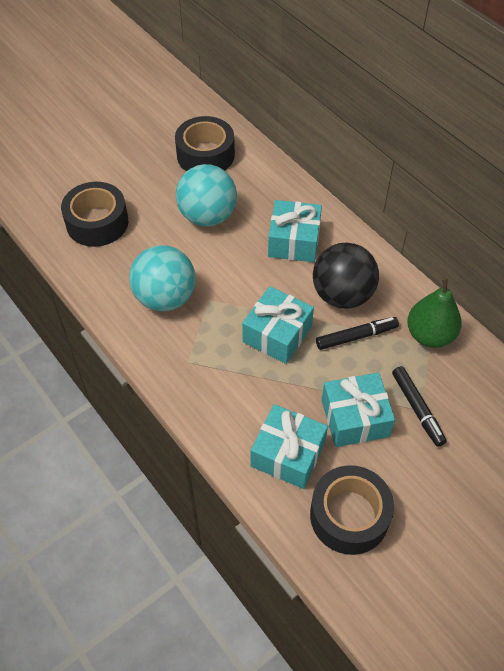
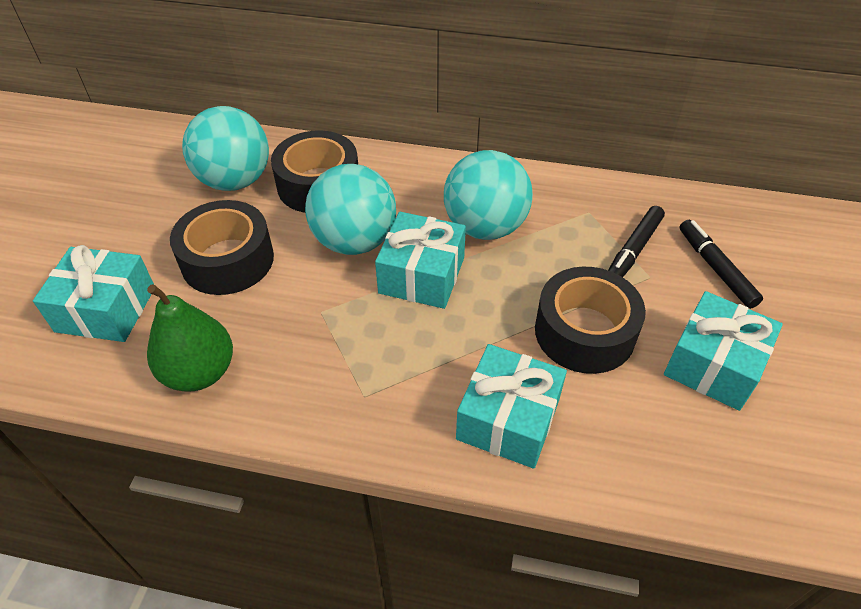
black ball: [313,243,379,309] = 1 -> none = 0
turquoise ball: [129,245,196,311] [176,164,237,227] = 2 -> [182,106,269,191] [305,164,396,255] [444,150,533,240] = 3

